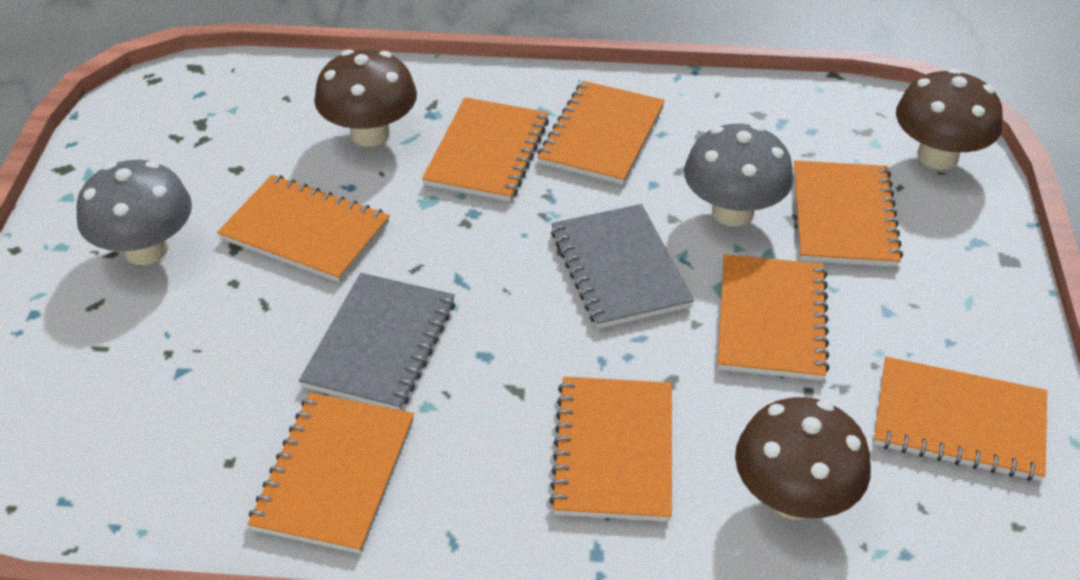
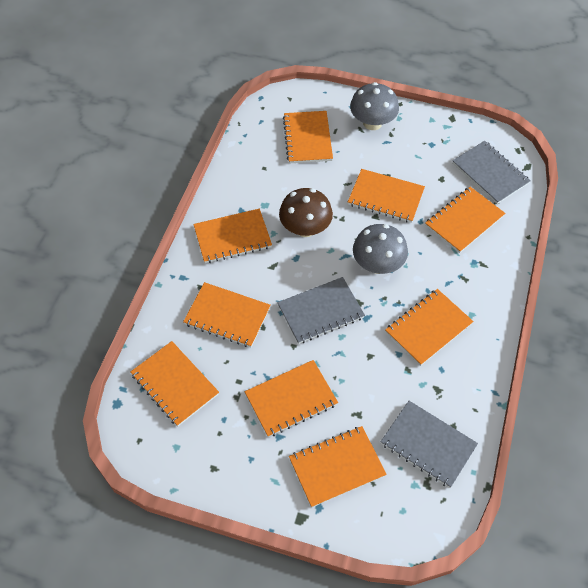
brown mushroom: [314,49,417,147] [735,397,871,520] [896,68,1003,170] = 3 -> [279,188,333,237] = 1
grey notebook: [299,273,455,410] [551,204,694,329] = 2 -> [277,277,365,344] [380,401,478,488] [452,141,531,204] = 3
orange notebook: [217,175,390,282] [247,393,414,554] [422,97,549,202] [538,81,665,185] [549,377,672,522] [718,254,830,380] [794,160,903,267] [874,357,1047,481] = 8 -> [130,341,219,426] [183,282,271,347] [193,209,272,263] [245,360,338,437] [283,111,333,163] [289,426,387,508] [348,169,425,223] [385,289,474,366] [425,187,505,253] = 9

